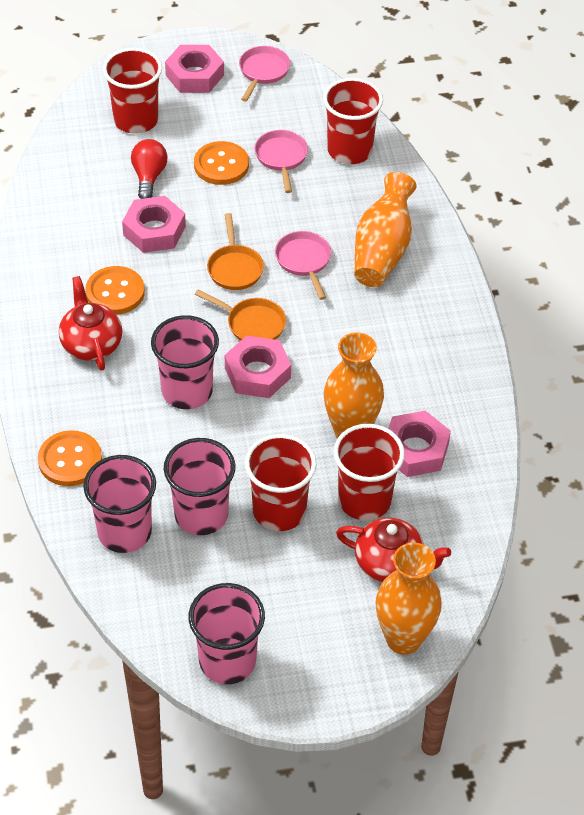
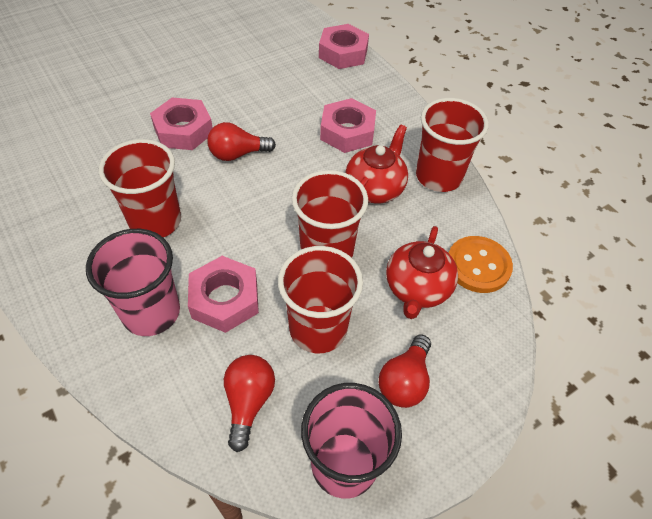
orange button: [38,430,102,486] [85,266,145,315] [194,141,249,185] = 3 -> [449,236,513,293] = 1
orange pan: [195,290,286,341] [207,213,264,290] = 2 -> none = 0
orange vase: [324,333,384,438] [354,172,417,287] [375,542,442,655] = 3 -> none = 0
pink cup: [83,455,156,553] [151,315,219,409] [164,438,236,535] [189,583,265,684] = 4 -> [86,229,180,336] [301,383,402,499] = 2
pink pan: [239,46,290,102] [254,130,308,193] [275,231,331,300] = 3 -> none = 0
red light bulb: [131,139,167,199] = 1 -> [207,122,276,161] [224,355,275,452] [379,335,431,408] = 3

